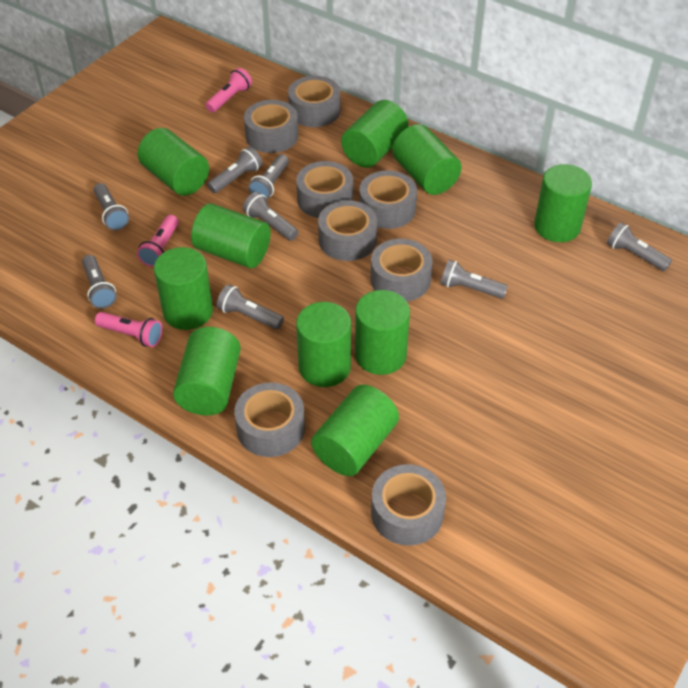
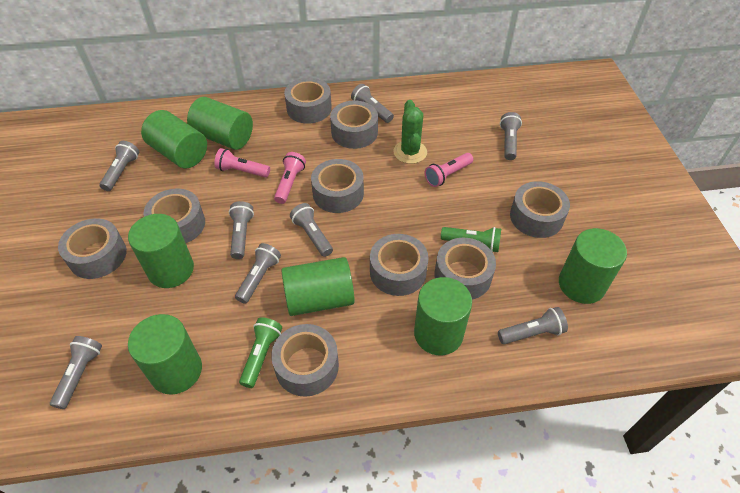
green cactus: none = 0 -> [394,100,427,164] = 1
green cylinder: [138,128,209,196] [154,247,213,330] [173,327,241,415] [191,203,271,268] [296,302,351,387] [311,385,399,476] [341,100,409,168] [355,290,410,375] [392,124,462,195] [534,164,592,242] = 10 -> [128,214,194,288] [128,314,202,395] [141,110,207,168] [187,97,253,150] [281,257,355,316] [414,277,472,355] [559,228,627,304] = 7
green flashlight: none = 0 -> [239,317,282,388] [441,227,501,252] = 2
grey tape: [234,383,305,457] [244,100,298,153] [288,76,340,127] [296,161,353,218] [318,200,377,261] [359,171,417,229] [371,239,433,301] [371,464,446,546] = 8 -> [58,218,127,279] [144,189,205,243] [271,324,339,397] [284,78,332,124] [311,159,364,213] [330,100,378,149] [370,234,429,296] [435,238,496,300] [510,181,570,238] = 9

